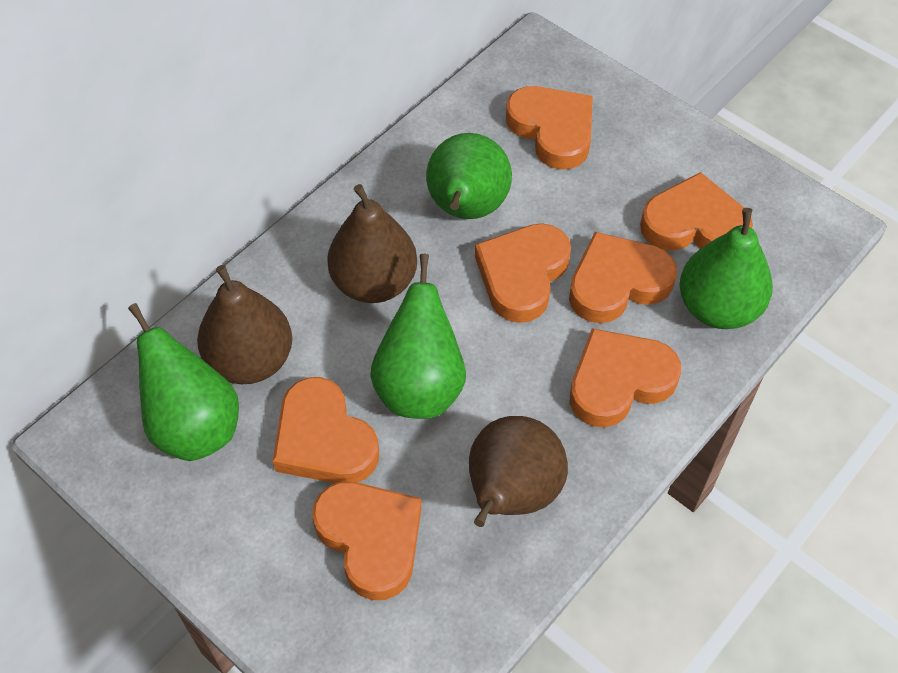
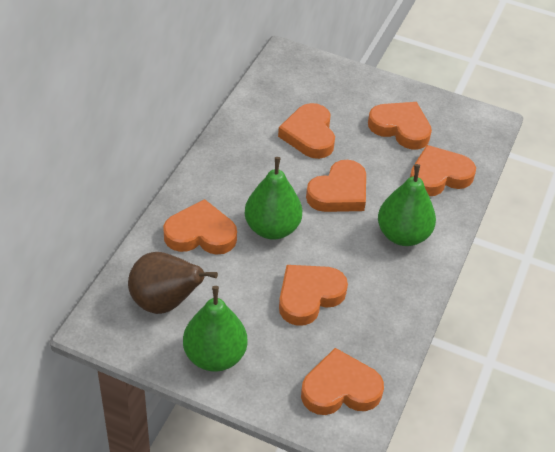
brown pear: [197,265,292,384] [327,184,417,303] [469,416,568,527] = 3 -> [128,252,218,314] = 1
green pear: [128,303,239,461] [370,254,466,419] [426,133,512,219] [680,208,773,329] = 4 -> [183,286,247,372] [245,157,302,239] [378,164,436,246] = 3

